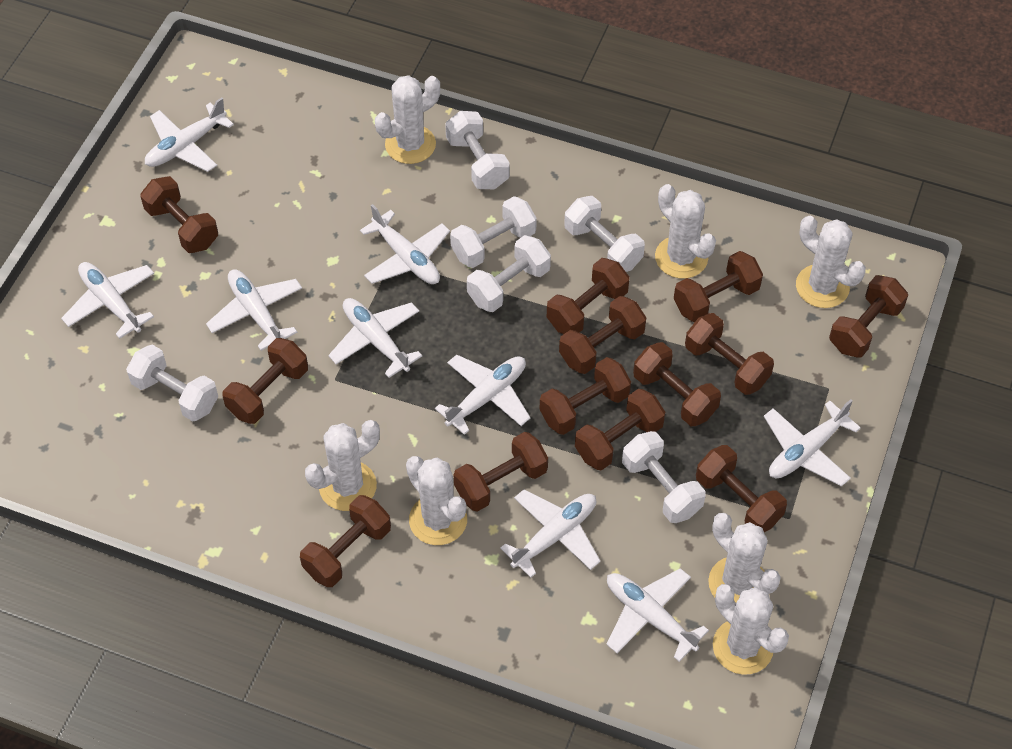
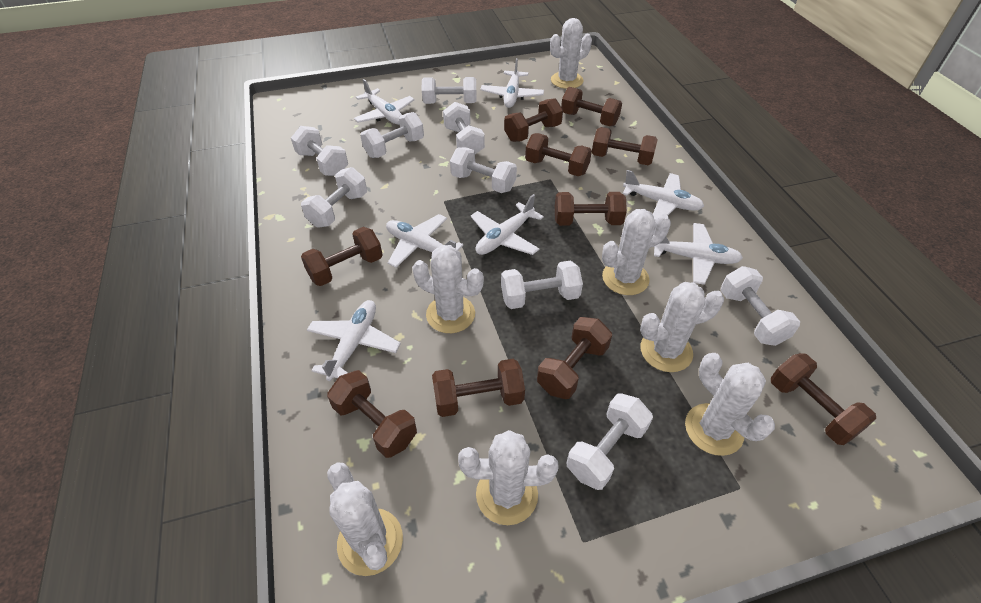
brown dumbbell: [140,176,218,253] [223,338,308,424] [300,495,391,587] [454,432,548,512] [540,357,631,435] [547,258,630,334] [559,296,646,374] [575,389,665,470] [633,342,721,426] [674,251,763,322] [685,313,774,395] [696,445,787,532] [829,275,908,358] = 13 -> [301,227,383,286] [327,370,417,458] [432,359,525,417] [504,98,563,142] [525,133,592,176] [537,317,612,399] [555,192,627,226] [561,87,622,126] [592,127,658,165] [771,353,876,445] = 10
white dumbbell: [126,345,218,421] [445,111,510,189] [450,196,537,268] [467,235,551,312] [564,196,645,272] [622,431,706,523] = 6 -> [291,126,348,176] [301,167,367,227] [360,112,424,158] [422,77,477,104] [443,102,485,154] [450,147,517,193] [501,261,583,309] [567,393,653,490] [720,266,800,346] = 9
white plane: [61,262,154,339] [145,97,234,172] [206,269,302,351] [328,298,422,378] [360,204,450,284] [435,355,531,435] [500,489,601,578] [606,568,709,662] [764,399,861,487] = 9 -> [307,300,401,381] [354,79,414,125] [386,214,463,268] [471,194,544,255] [480,58,544,108] [623,170,704,221] [654,223,743,285] = 7

